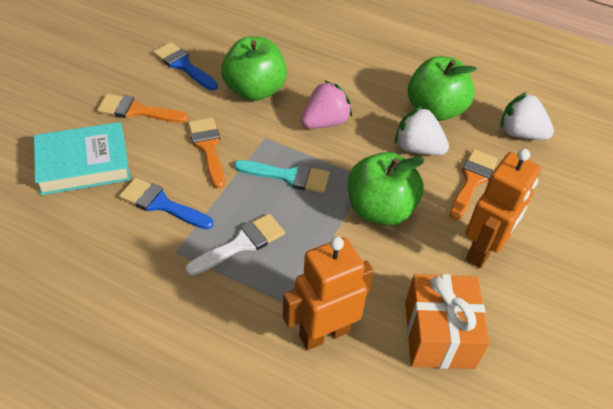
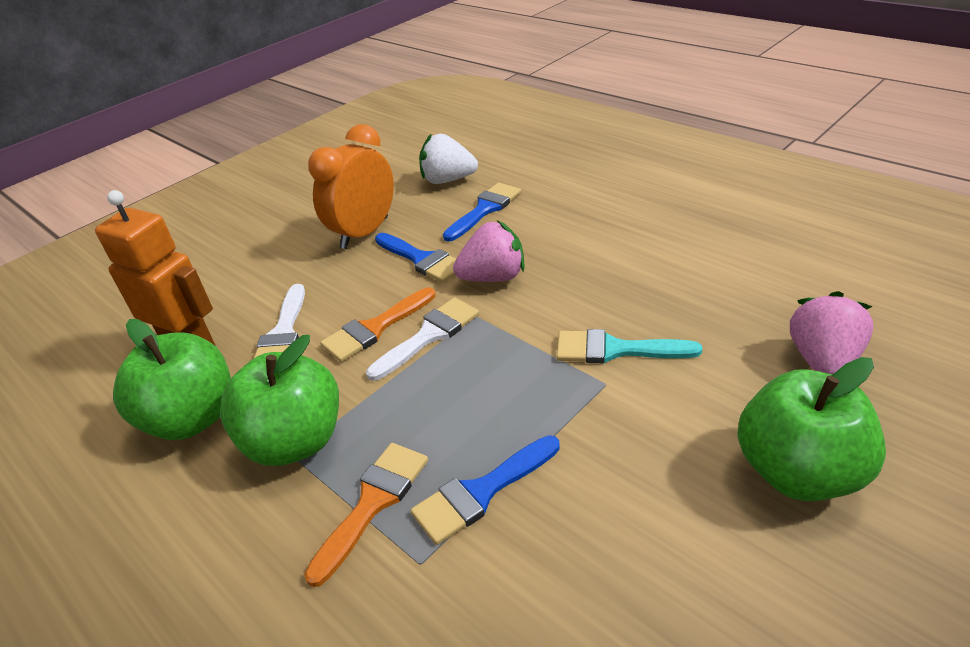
blue brush: [119,178,213,229] [153,42,218,90] = 2 -> [375,233,456,283] [411,435,560,545] [443,183,521,241] = 3
orange brush: [97,94,188,123] [188,118,225,189] [449,149,498,220] = 3 -> [304,443,428,587] [320,288,435,362] = 2
orange clock: none = 0 -> [308,124,394,249] = 1
orange gift: [405,274,490,369] = 1 -> none = 0
orange robot: [283,237,374,350] [466,149,541,268] = 2 -> [95,190,216,346] = 1
pink strawberry: [301,80,352,128] = 1 -> [453,220,525,282] [790,291,873,375] = 2
turquoise book: [34,122,130,195] = 1 -> none = 0
white brush: [186,214,285,275] = 1 -> [254,284,305,358] [366,298,479,381] = 2
white strawberry: [395,106,449,155] [500,92,554,140] = 2 -> [419,133,478,184] = 1

